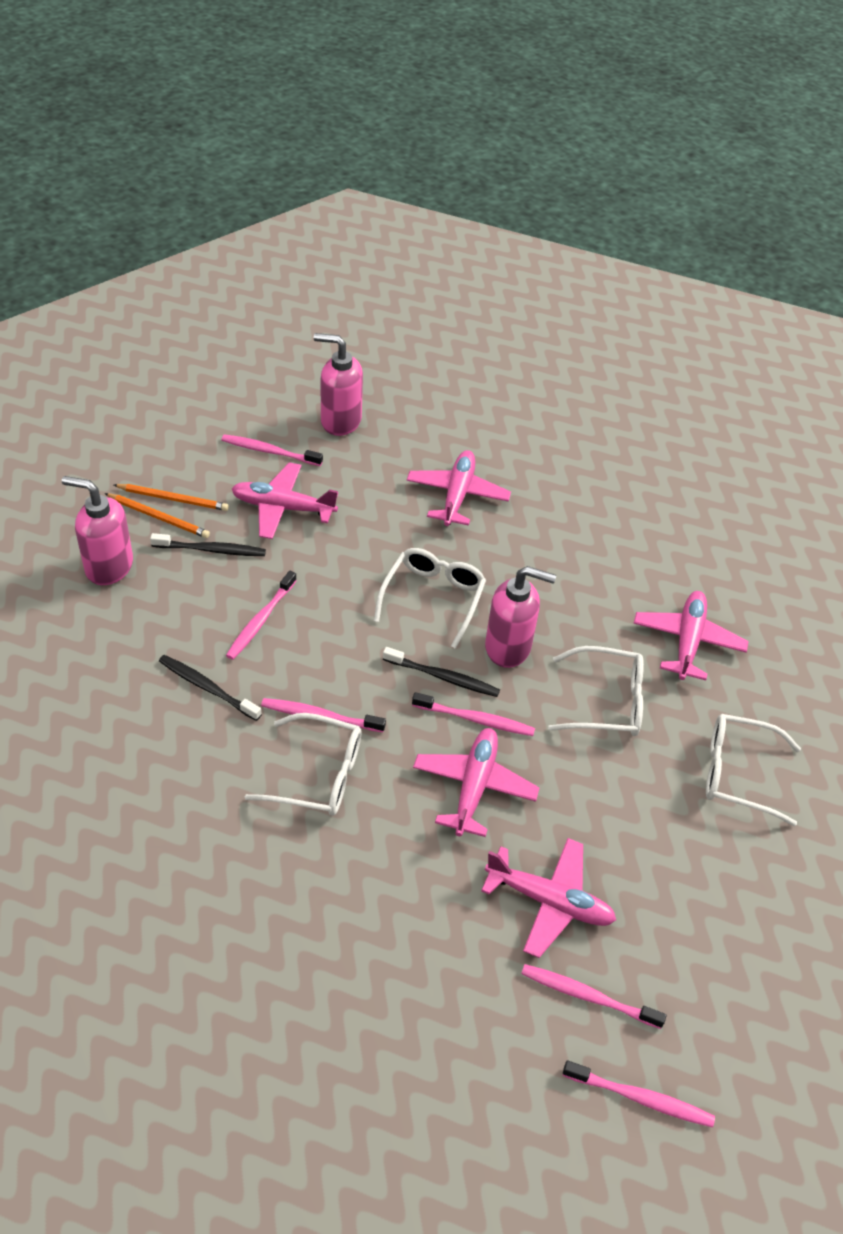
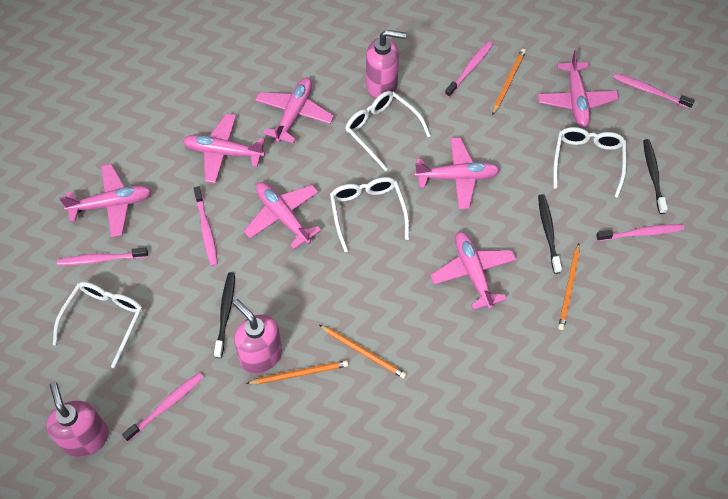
orange pencil: [105,493,210,538] [114,484,229,511] = 2 -> [246,360,349,384] [319,325,407,379] [492,49,526,115] [558,243,580,330] = 4
pink plane: [232,462,338,539] [407,450,511,526] [413,728,540,837] [481,838,616,958] [633,591,748,680] = 5 -> [59,164,151,237] [183,113,265,183] [244,182,321,250] [255,78,334,144] [414,137,500,209] [430,232,516,310] [538,50,619,128] = 7

